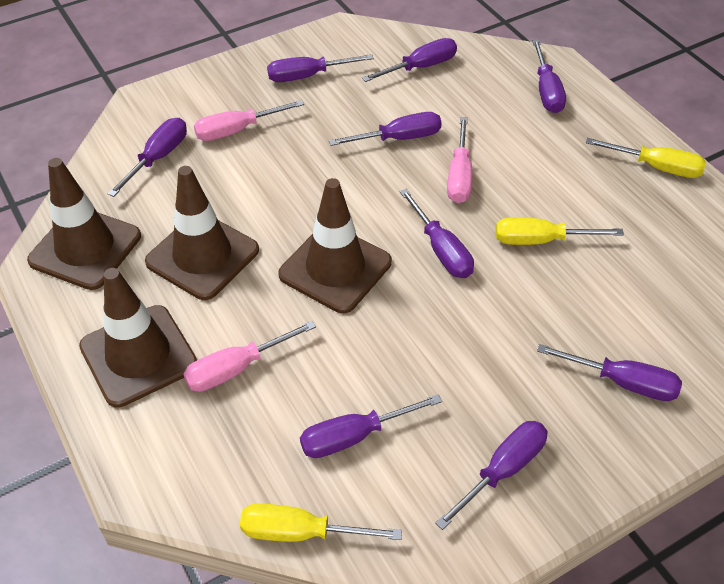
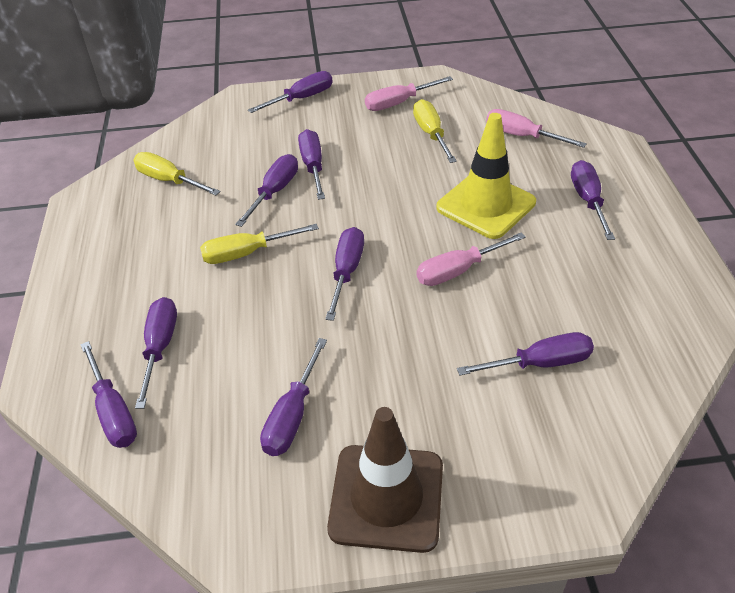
brown traffic cone: [27,158,141,290] [79,268,197,408] [145,166,259,300] [278,178,392,313] = 4 -> [327,407,443,553] = 1
yellow traffic cone: none = 0 -> [436,113,536,239] = 1

